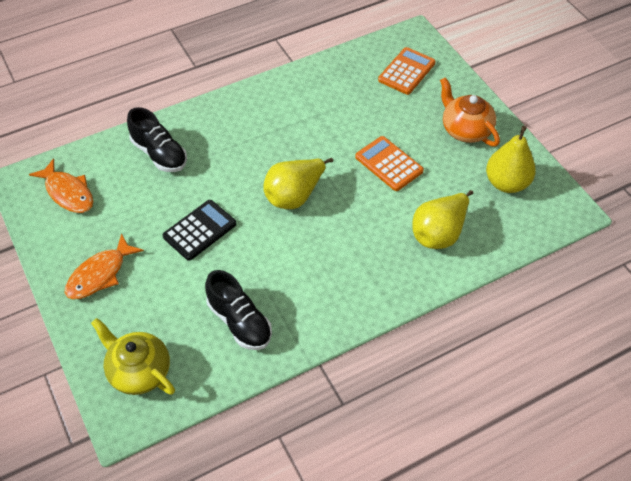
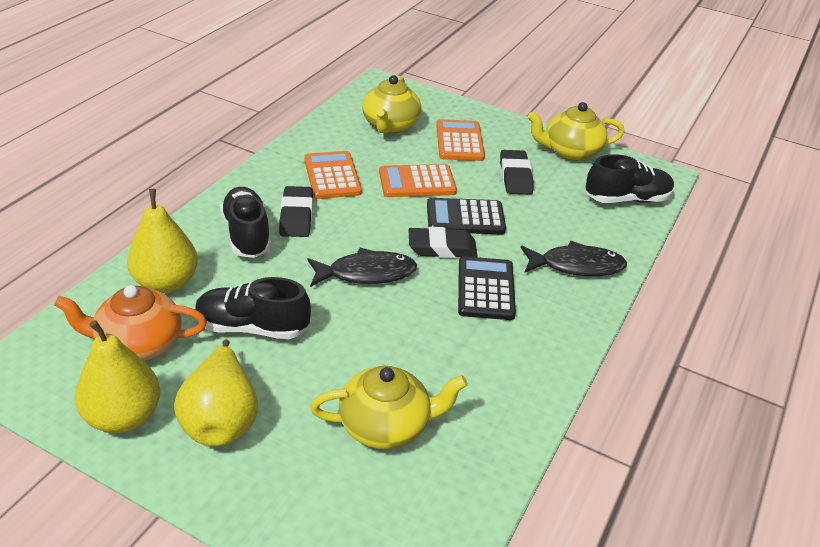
black calculator: [163,200,236,261] = 1 -> [427,198,506,235] [458,256,516,320] = 2
black eraser: none = 0 -> [279,186,313,237] [408,227,477,258] [500,150,534,195] = 3
black fish: none = 0 -> [307,248,417,287] [521,241,627,276] = 2
black shoe: [127,107,187,172] [205,270,272,350] = 2 -> [195,277,311,339] [220,187,271,258] [586,155,674,203] = 3
orange calculator: [355,136,424,191] [378,47,436,95] = 2 -> [304,151,362,199] [379,164,457,197] [436,119,485,161] = 3
orange fish: [29,158,93,213] [65,233,144,299] = 2 -> none = 0
yellow teapot: [91,318,175,395] = 1 -> [310,366,468,449] [362,75,422,134] [527,102,624,161] = 3

